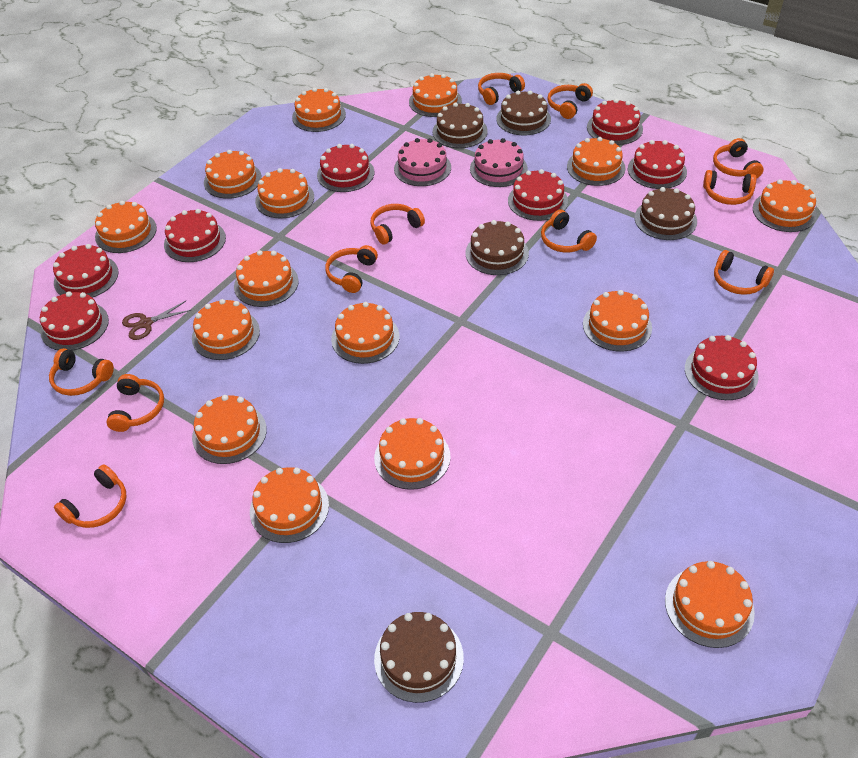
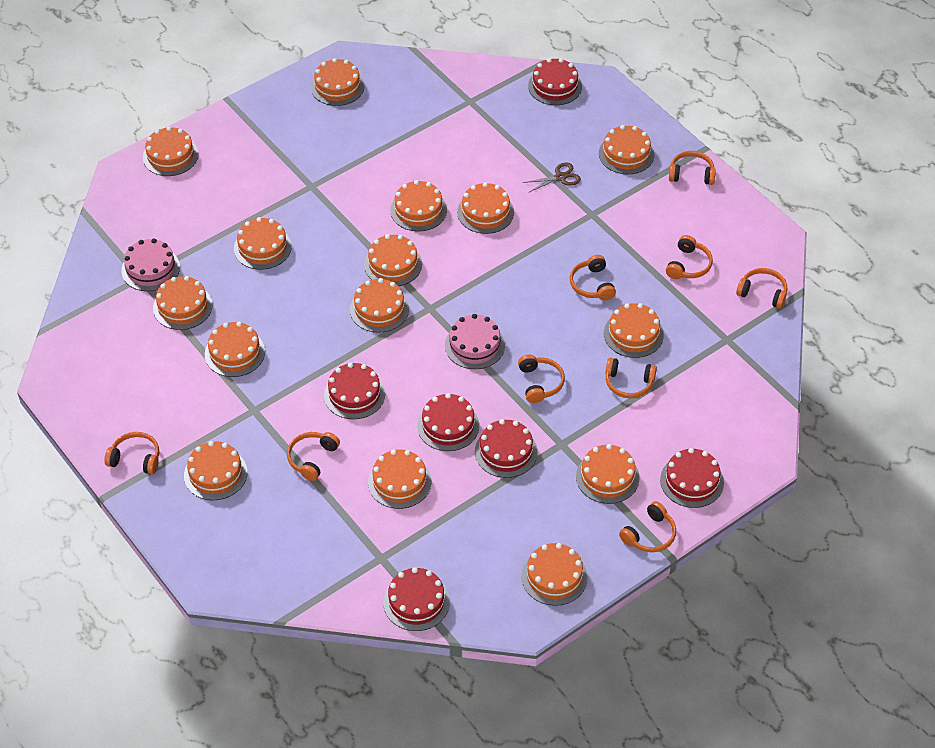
brown cake: [374,612,464,703] [433,103,488,148] [465,220,529,275] [496,90,551,135] [634,187,697,240] = 5 -> none = 0
orange headphones: [49,348,114,396] [54,464,126,528] [106,374,164,432] [325,245,378,293] [370,204,425,244] [478,73,525,105] [541,209,597,253] [548,83,593,119] [703,170,756,205] [713,138,764,179] [714,250,774,295] = 11 -> [104,432,159,474] [287,432,340,481] [518,354,565,403] [570,255,616,300] [605,358,657,398] [619,501,676,552] [666,235,713,279] [669,151,716,185] [736,268,787,309] = 9
red cake: [40,291,109,351] [53,244,119,298] [164,209,226,262] [317,144,374,192] [508,169,568,221] [587,99,643,145] [628,140,687,189] [685,335,759,400] = 8 -> [324,363,385,419] [383,567,450,631] [417,393,479,451] [475,419,537,478] [528,58,582,105] [660,448,724,508] = 6

